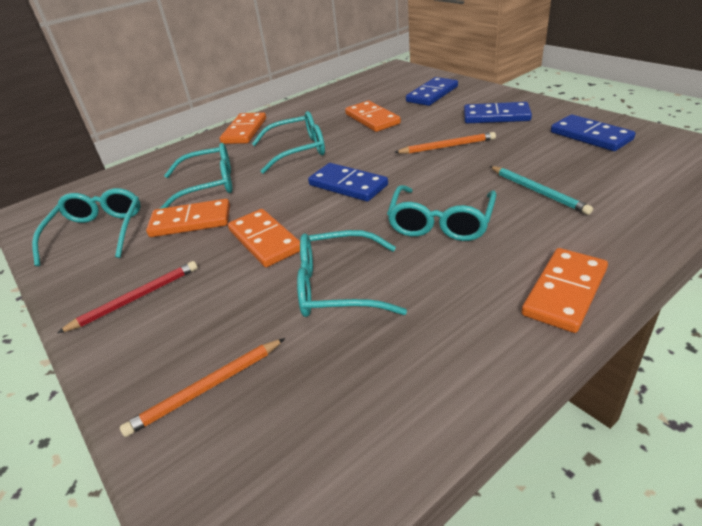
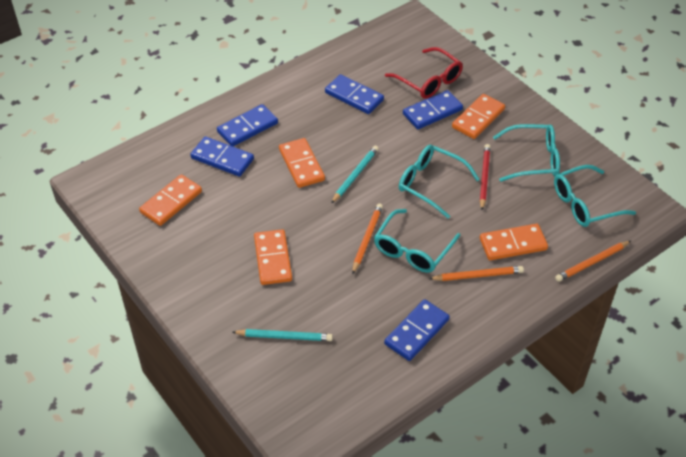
blue domino: [308,163,388,202] [406,77,458,106] [464,102,532,123] [551,115,636,151] = 4 -> [190,136,254,177] [217,104,278,146] [325,74,384,114] [384,299,450,361] [403,90,463,129] = 5
orange pencil: [120,338,285,437] [394,132,496,154] = 2 -> [352,203,383,274] [429,266,524,281] [555,241,631,282] = 3
red glasses: none = 0 -> [385,47,463,99] = 1
turquoise glasses: [32,188,141,266] [159,143,232,209] [252,111,325,174] [297,230,407,317] [387,185,496,241] = 5 -> [374,209,461,273] [399,145,480,219] [493,124,560,182] [554,165,636,227] = 4
turquoise pencil: [490,166,593,215] = 1 -> [233,329,333,341] [331,146,379,204] = 2

